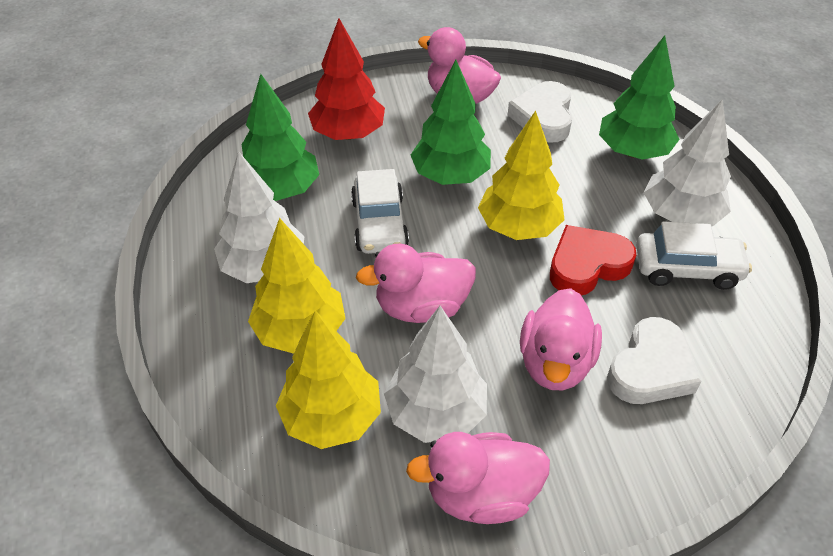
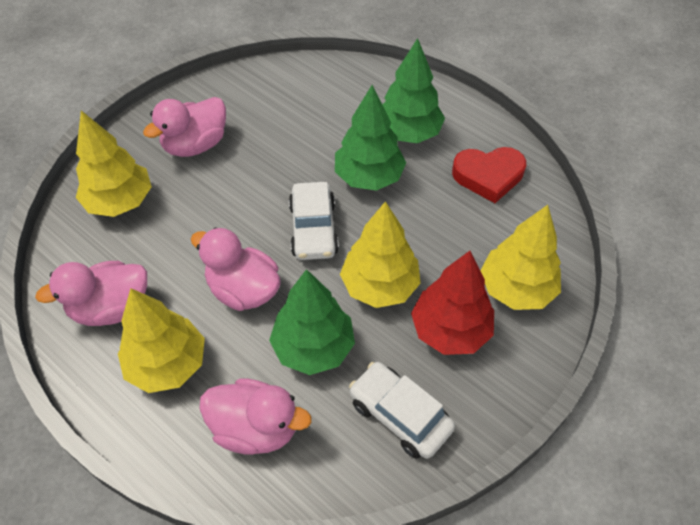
white heart: [508,81,572,143] [607,317,702,404] = 2 -> none = 0
white tree: [214,151,304,283] [384,306,487,443] [643,99,731,226] = 3 -> none = 0
yellow tree: [248,218,346,354] [276,311,381,449] [478,111,565,240] = 3 -> [76,111,152,217] [118,288,205,393] [340,201,421,308] [480,205,561,310] = 4

